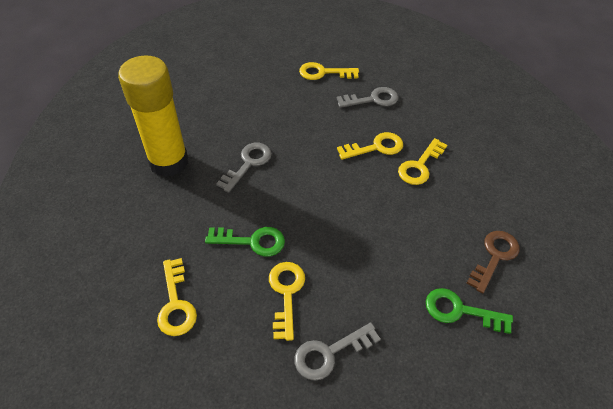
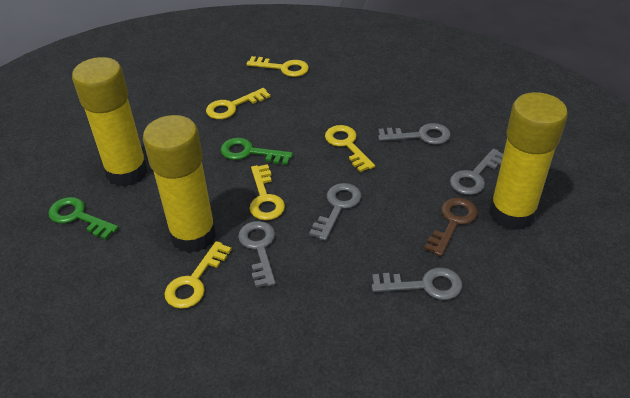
grey key: [216,143,272,193] [294,322,381,381] [337,87,398,108] = 3 -> [238,221,276,288] [309,183,361,241] [372,267,462,300] [378,123,450,145] [450,149,503,195] = 5
yellow glue stick: [118,55,188,177] = 1 -> [72,57,148,187] [143,115,216,253] [489,92,568,230] = 3

